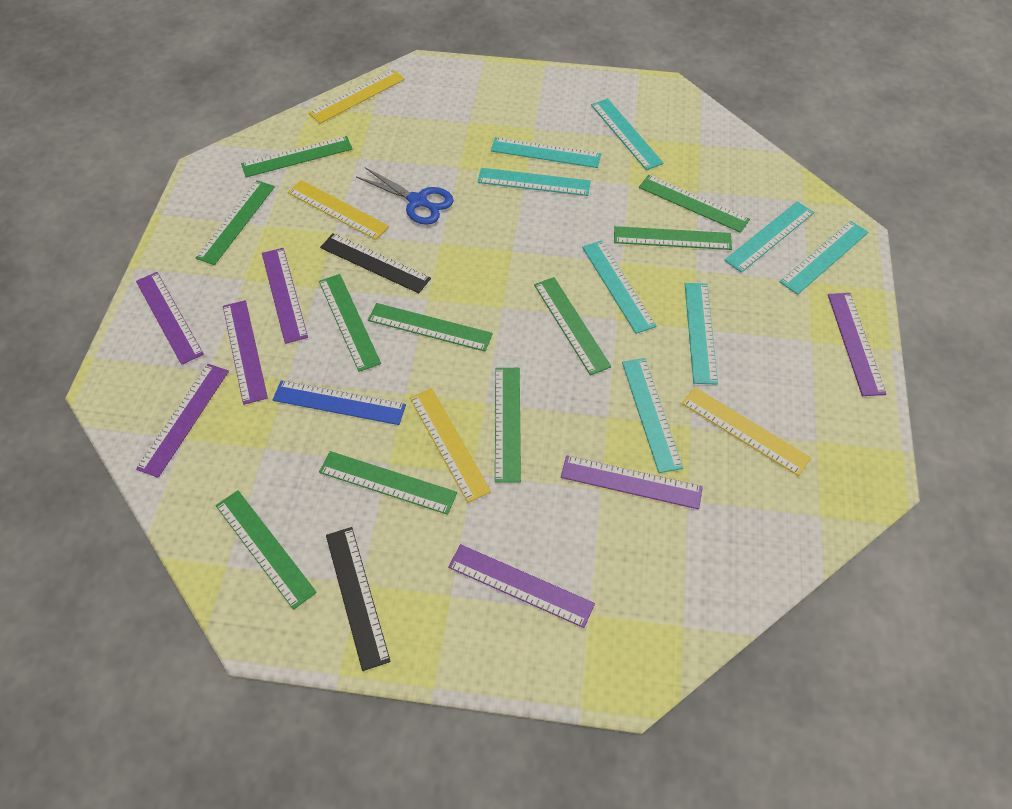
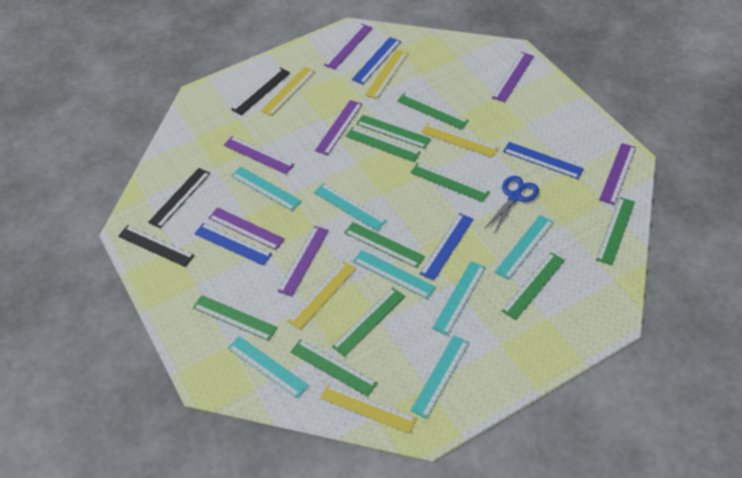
black ruler: [320,233,431,293] [326,527,390,671] = 2 -> [118,225,194,267] [148,168,210,228] [231,68,290,115] = 3
blue ruler: [273,380,406,425] = 1 -> [194,223,272,266] [352,37,401,84] [420,213,473,280] [503,142,584,179] = 4
turquoise ruler: [478,168,591,196] [491,137,601,168] [582,240,656,334] [591,98,664,170] [622,358,683,473] [685,283,718,384] [724,201,814,273] [780,221,868,295] = 8 -> [228,336,309,398] [231,167,301,211] [314,183,387,231] [353,250,436,299] [411,335,469,419] [432,261,486,335] [495,215,554,280] = 7
yellow ruler: [288,180,389,240] [309,69,405,124] [410,388,491,503] [682,387,811,476] = 4 -> [261,66,315,116] [287,261,356,330] [321,383,416,433] [365,49,408,99] [421,123,499,158] = 5

